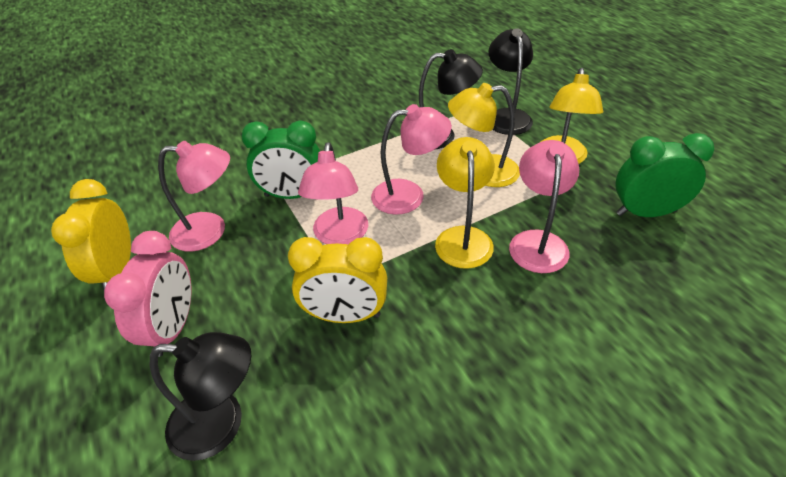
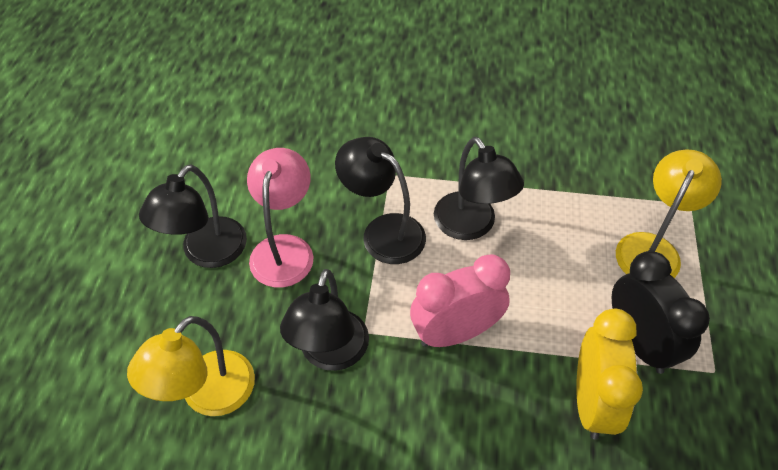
black clock: none = 0 -> [612,251,710,374] = 1
black lamp: [150,332,251,461] [419,49,483,149] [489,28,533,135] = 3 -> [139,165,247,268] [280,269,369,371] [335,137,426,264] [434,137,524,240] = 4
green clock: [241,121,320,199] [615,133,714,217] = 2 -> none = 0
pink lamp: [158,141,230,252] [298,142,368,244] [371,104,452,215] [509,140,579,273] = 4 -> [247,148,314,288] = 1
yellow clock: [51,179,131,290] [288,237,387,323] = 2 -> [576,309,643,440] = 1
yellow lamp: [435,137,495,269] [448,83,520,187] [541,68,603,164] = 3 -> [127,316,255,416] [616,150,722,278] = 2

